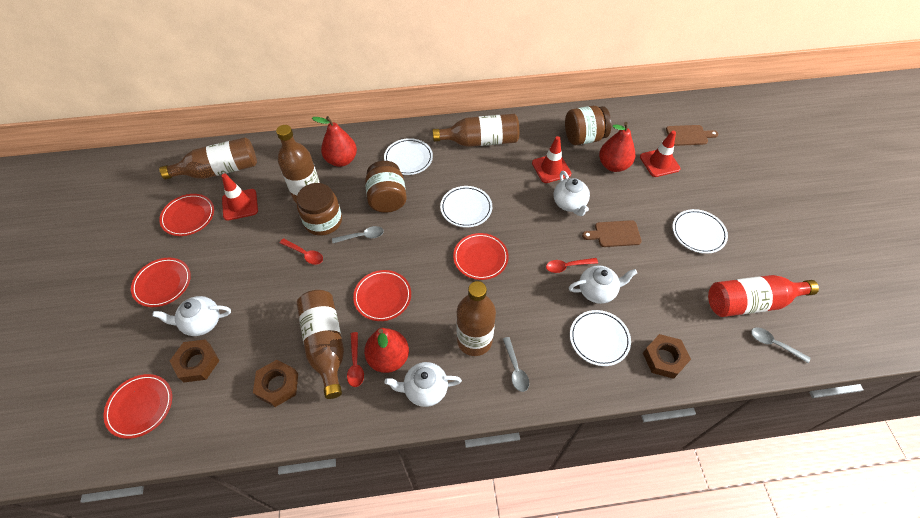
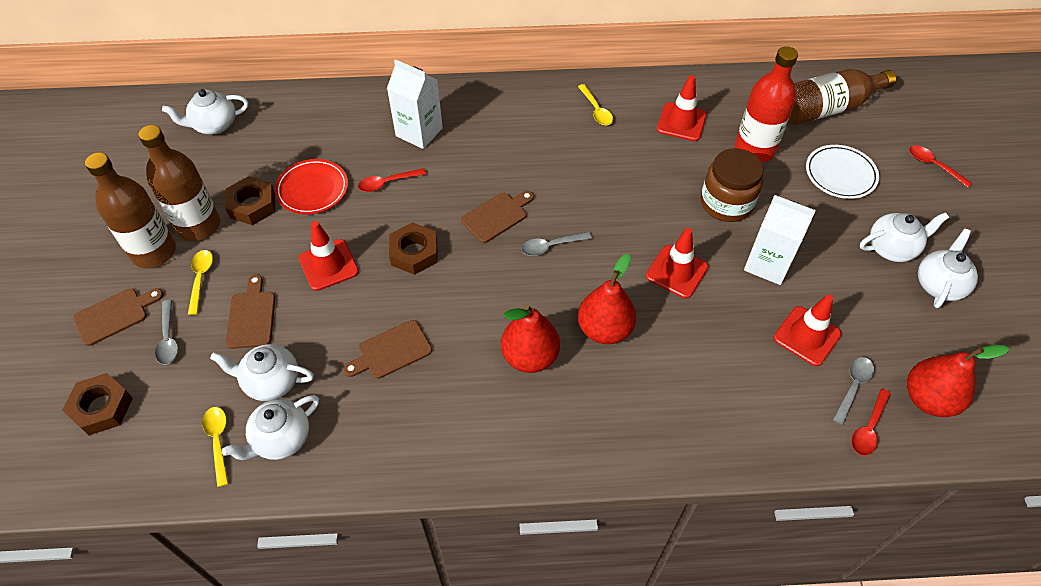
brown bottle: [159,137,257,180] [276,125,320,203] [297,290,344,399] [432,114,519,147] [456,281,496,356] = 5 -> [85,152,176,268] [139,125,220,241] [788,69,896,125] = 3
brown cutting board: [582,220,642,247] [666,125,719,146] = 2 -> [73,288,163,346] [226,274,275,349] [343,320,432,379] [461,191,534,243] = 4
brown jar: [297,183,342,236] [365,161,407,213] [565,106,611,145] = 3 -> [701,148,764,222] = 1
red plate: [103,374,172,439] [131,258,191,307] [159,194,214,236] [353,270,411,321] [453,233,509,280] = 5 -> [275,159,348,214] = 1
red traffic cone: [222,174,258,221] [532,136,571,183] [640,131,681,177] = 3 -> [299,221,359,291] [646,228,708,298] [657,75,707,141] [774,295,842,366] = 4
white carton: none = 0 -> [387,59,443,149] [744,195,816,285] = 2
white plate: [384,138,433,175] [440,186,492,227] [570,310,631,366] [673,209,728,254] = 4 -> [806,145,879,199] = 1
white teapot: [152,296,231,336] [385,362,462,407] [554,171,590,216] [569,265,637,304] = 4 -> [162,89,248,135] [210,344,314,401] [222,395,319,460] [860,212,949,262] [918,228,978,308] = 5
yellow spoon: none = 0 -> [188,250,213,315] [202,407,229,487] [578,84,613,125] = 3

